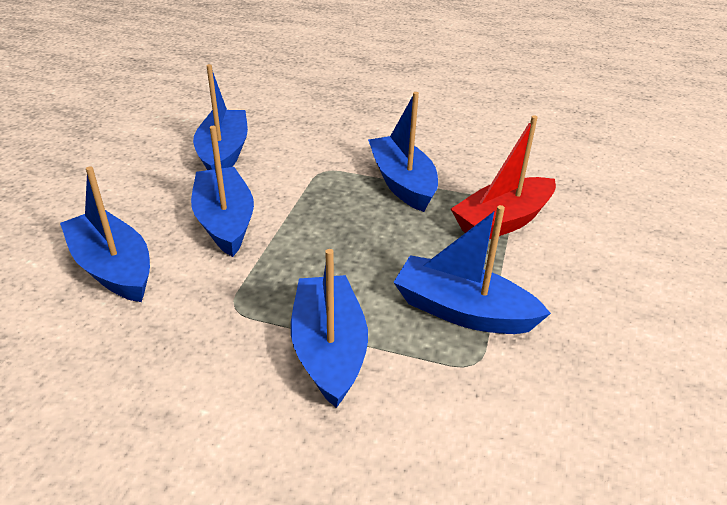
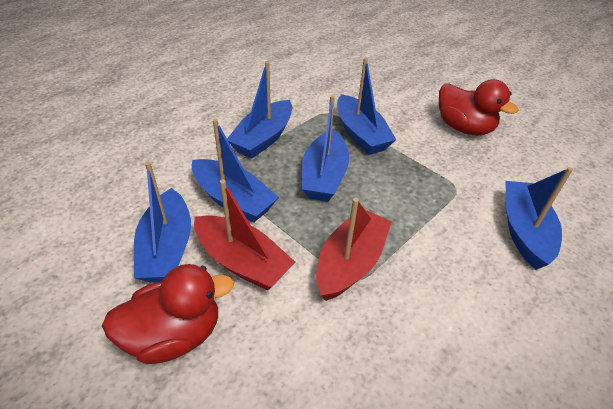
red boat: [451,115,556,239] = 1 -> [194,179,295,291] [316,198,392,301] = 2
red duck: none = 0 -> [102,264,234,364] [439,79,519,135] = 2

